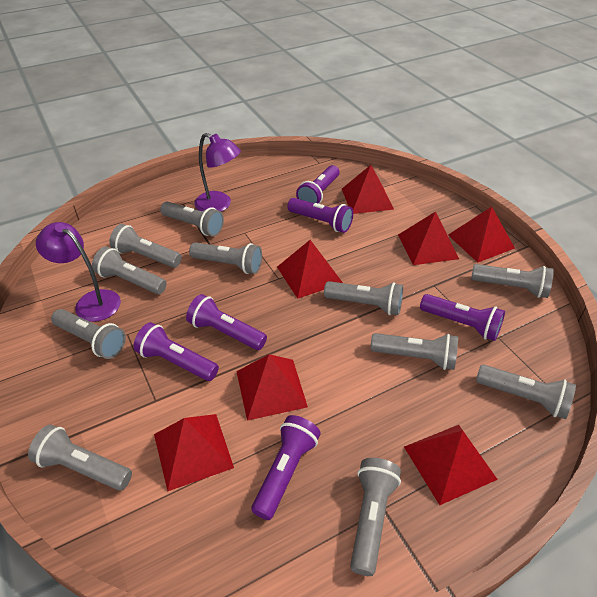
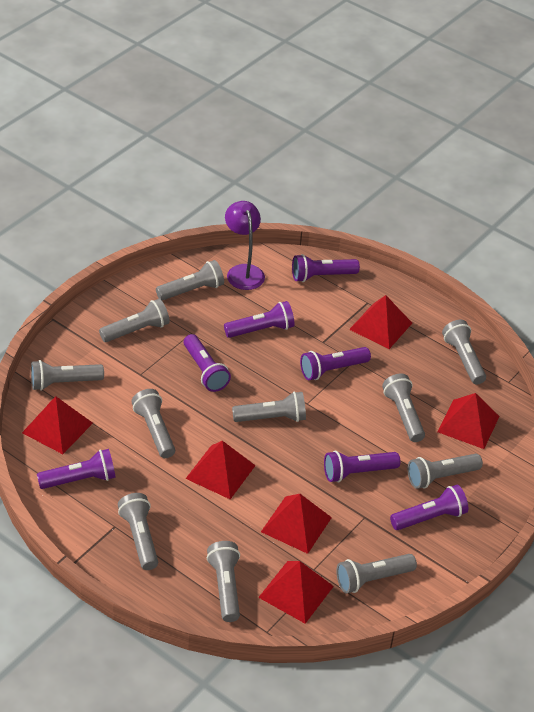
purple flashlight: [134,322,219,381] [186,294,267,350] [252,415,321,520] [287,198,353,233] [296,165,339,204] [420,294,505,341] = 6 -> [37,449,116,489] [184,334,231,392] [224,301,294,338] [292,254,360,282] [300,347,371,380] [324,451,400,482] [390,485,468,530] = 7
purple lamp: [36,222,121,322] [194,133,241,212] = 2 -> [225,201,265,290] = 1
red pyramid: [154,414,234,491] [236,354,308,421] [277,240,343,299] [342,165,394,214] [398,211,459,265] [404,425,498,505] [448,207,515,263] = 7 -> [22,396,93,454] [185,441,256,499] [258,561,334,624] [261,494,332,554] [349,295,412,349] [437,393,500,449] = 6

